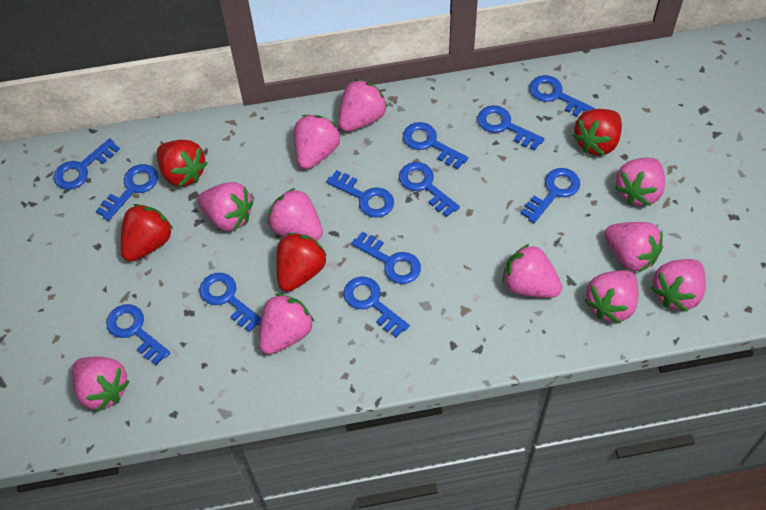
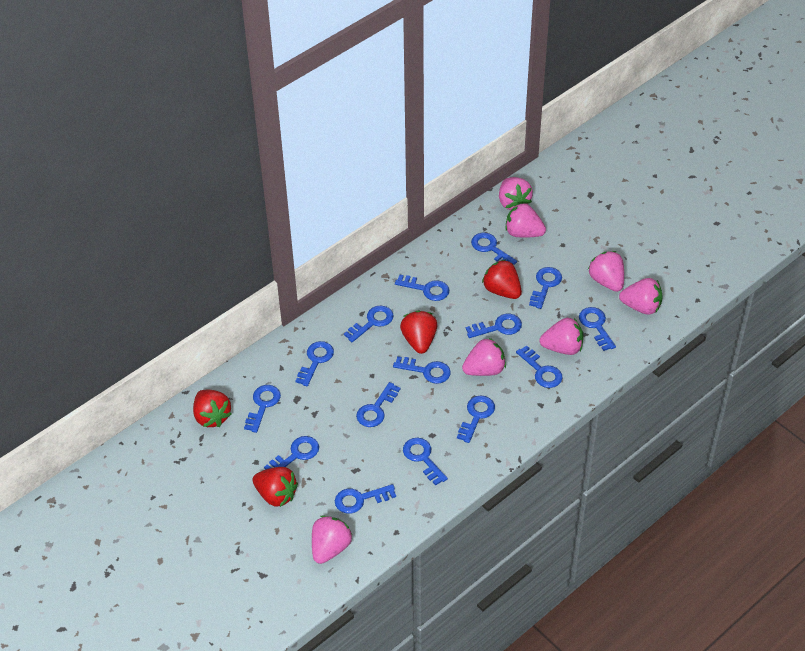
blue key: [53,138,120,190] [96,164,158,221] [106,304,171,365] [199,273,261,332] [326,170,394,218] [343,277,410,337] [351,232,421,284] [399,162,460,217] [403,122,468,169] [477,105,544,150] [521,168,580,223] [529,75,595,117] = 12 -> [244,385,281,433] [264,436,319,469] [296,341,334,386] [335,484,396,514] [344,305,394,342] [356,382,400,427] [393,356,451,384] [395,275,449,301] [403,438,448,485] [457,395,495,443] [466,314,522,338] [471,233,517,265] [516,345,563,388] [529,267,562,309] [579,307,616,351] = 15
pink strawberry: [72,357,130,412] [198,182,253,231] [259,294,314,354] [268,188,323,241] [294,115,340,169] [338,79,388,132] [502,244,562,298] [584,270,638,324] [605,222,663,273] [615,158,665,206] [651,259,706,312] = 11 -> [312,516,352,564] [462,338,506,376] [499,177,533,210] [505,203,546,238] [540,318,583,355] [588,251,624,292] [619,278,663,315] = 7

